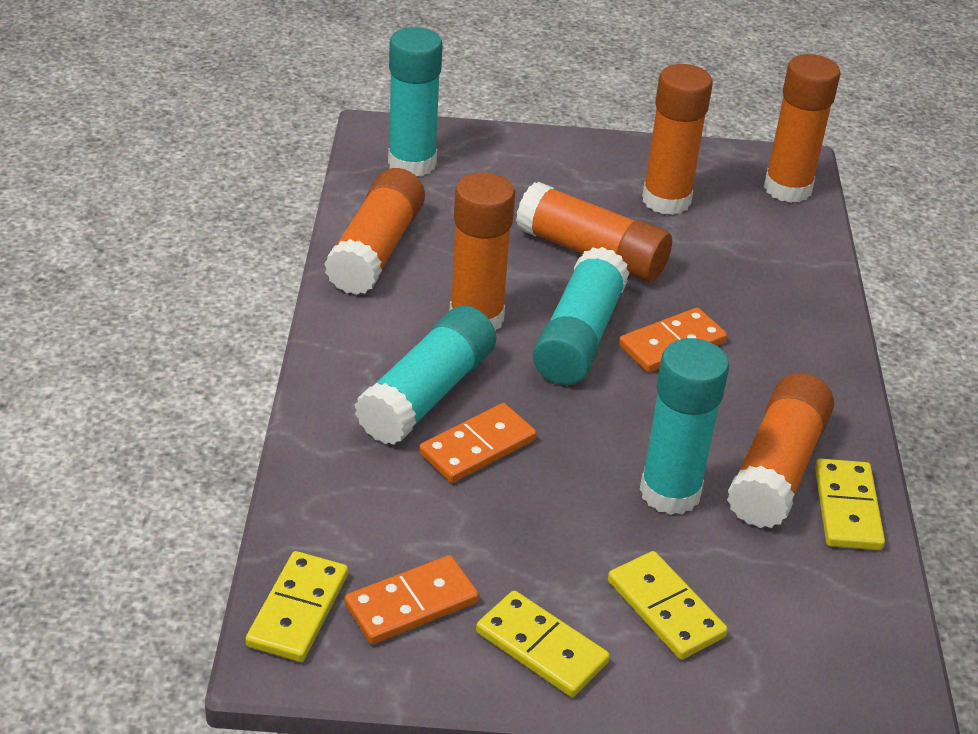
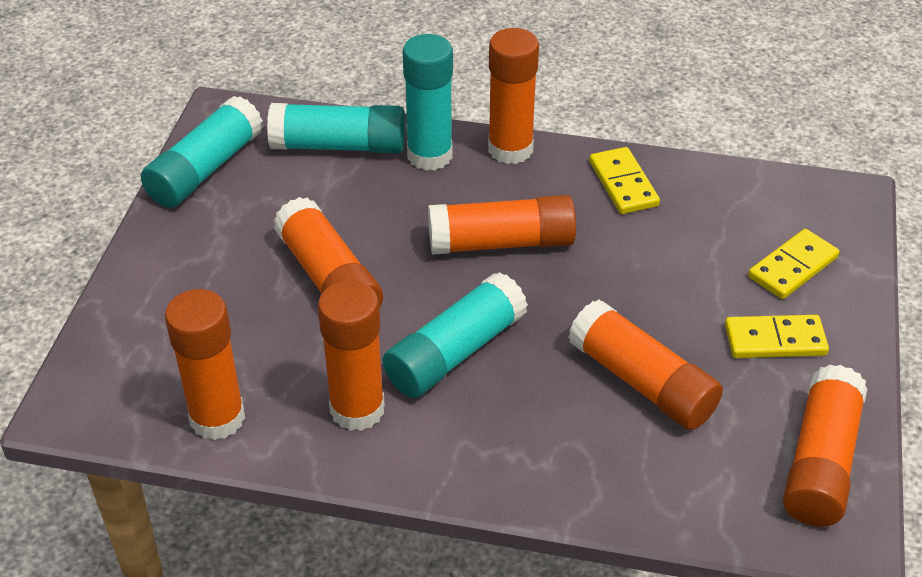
orange domino: [345,555,479,644] [419,403,537,483] [619,307,727,372] = 3 -> none = 0
orange glue stick: [324,168,425,295] [449,172,515,332] [516,182,672,282] [642,64,713,215] [727,373,834,528] [764,54,841,203] = 6 -> [165,289,245,440] [273,197,383,308] [318,280,385,431] [428,195,576,255] [488,28,539,164] [568,299,723,430] [783,364,867,527] = 7
yellow domino: [246,551,348,662] [476,591,610,697] [608,551,728,660] [815,459,885,550] = 4 -> [590,147,660,214] [725,315,829,358] [748,229,839,299] = 3

